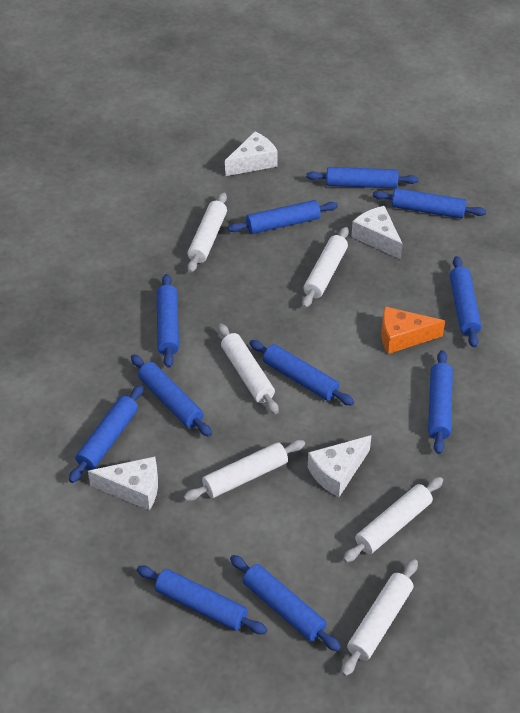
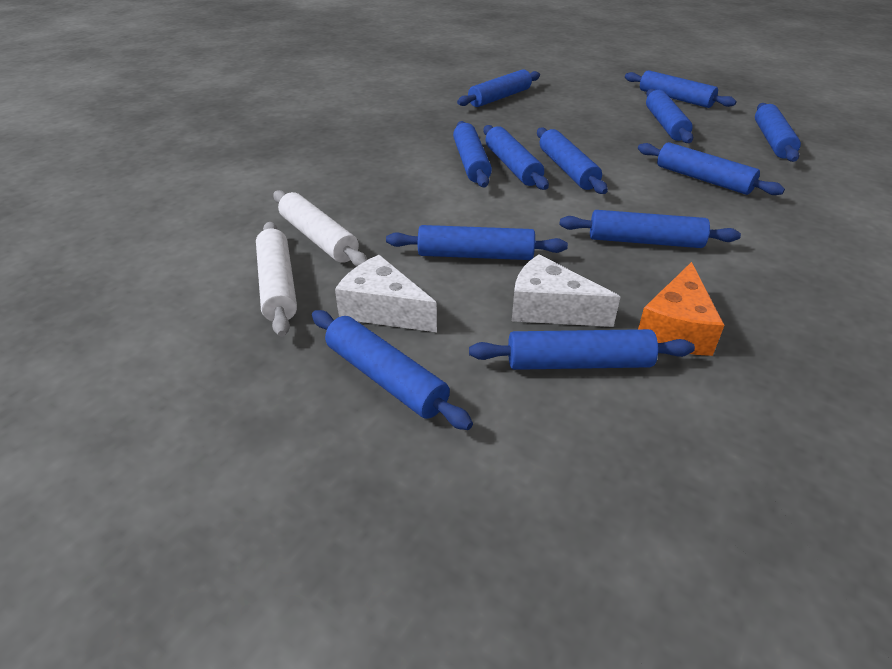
blue rolling pin: [69,385,144,483] [131,354,212,437] [137,566,267,634] [157,274,179,368] [228,200,338,234] [230,555,341,652] [249,340,354,406] [306,167,418,188] [373,188,486,219] [428,350,453,454] [450,256,481,348] = 11 -> [312,310,473,430] [386,225,568,260] [453,121,492,187] [457,69,540,107] [469,329,695,370] [483,125,549,190] [537,127,608,194] [559,210,741,248] [625,70,736,108] [638,142,785,195] [646,89,693,143] [755,103,801,162] = 12
white cheese: [88,457,158,511] [225,132,278,176] [308,435,371,497] [351,206,403,259] = 4 -> [335,255,437,332] [512,254,620,327] = 2
white rolling pin: [183,440,305,501] [187,192,227,273] [218,324,279,414] [302,227,349,308] [342,559,418,676] [343,477,443,562] = 6 -> [256,222,297,337] [273,190,367,266] = 2

